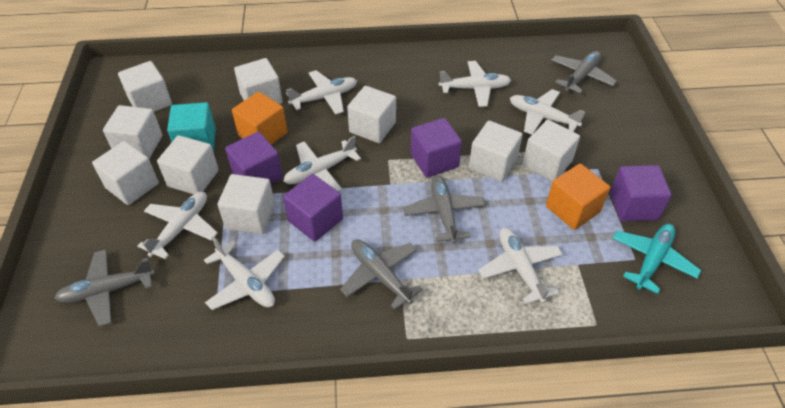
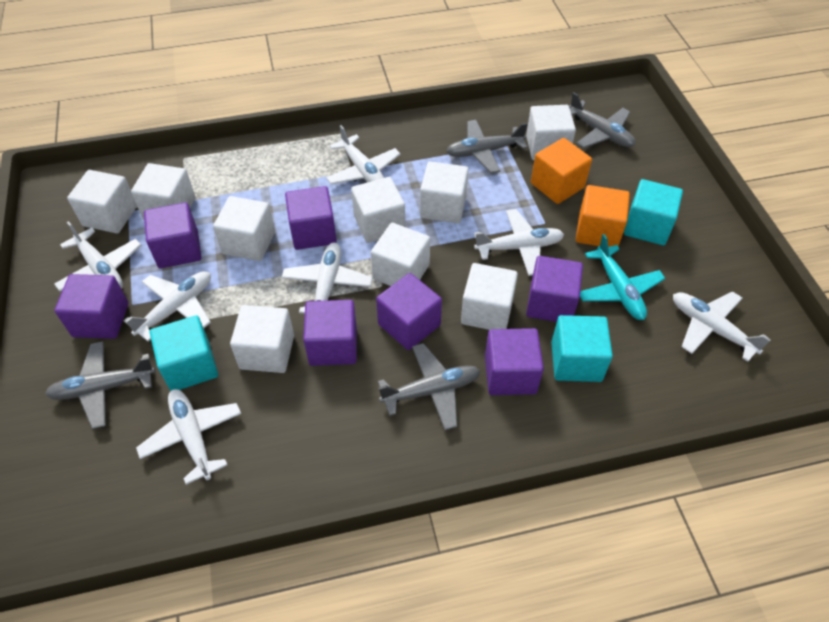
purple cube: [225,132,283,184] [283,174,343,242] [411,118,462,178] [610,165,672,221] = 4 -> [55,274,128,339] [144,202,201,269] [285,186,337,250] [303,300,357,366] [376,273,442,350] [485,328,544,395] [526,256,583,322] = 7
turquoise cube: [167,102,216,152] = 1 -> [150,315,218,391] [551,315,613,382] [624,179,683,245] = 3

